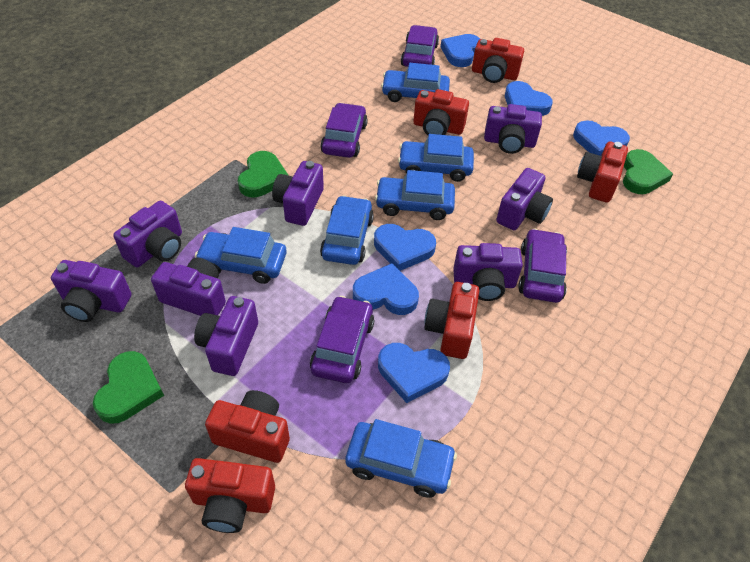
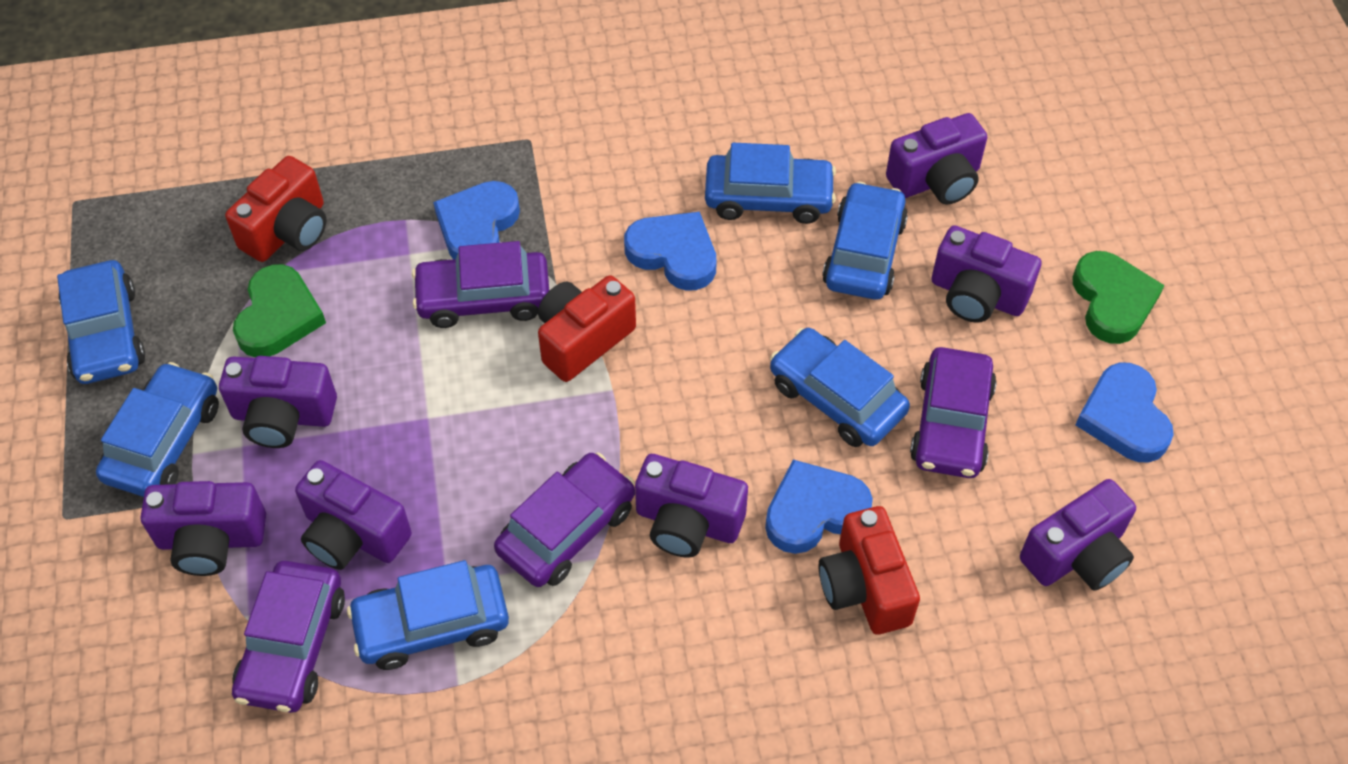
blue heart: [353,263,419,315] [374,224,436,271] [378,343,450,403] [441,34,480,67] [505,81,553,116] [573,120,630,156] = 6 -> [433,181,520,259] [624,212,717,291] [765,460,873,554] [1075,363,1174,463] = 4
green heart: [93,351,164,424] [238,151,289,197] [623,149,673,194] = 3 -> [233,264,326,357] [1072,251,1165,344] = 2
purple camera: [51,260,131,322] [113,201,182,267] [151,258,226,316] [194,296,258,376] [272,161,324,226] [453,243,523,301] [484,104,542,154] [496,168,553,230] = 8 -> [140,481,266,576] [219,356,337,448] [295,460,412,570] [635,454,748,558] [886,113,987,205] [931,225,1041,323] [1020,479,1136,591] = 7
red camera: [185,458,275,533] [205,390,290,463] [413,89,469,135] [424,282,479,359] [472,38,524,83] [577,142,628,203] = 6 -> [225,156,326,262] [538,275,636,382] [818,506,920,635] = 3

